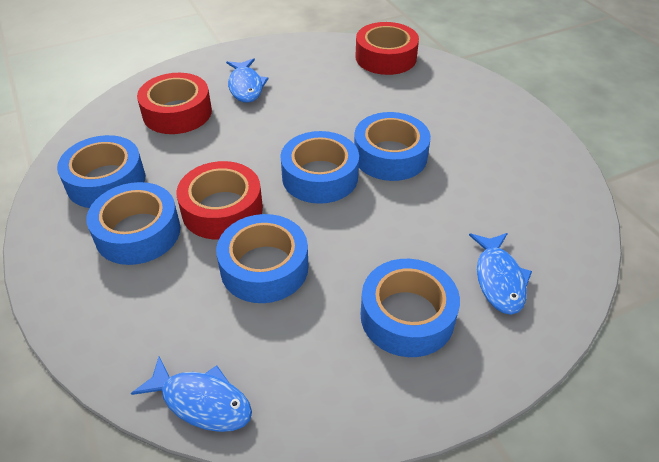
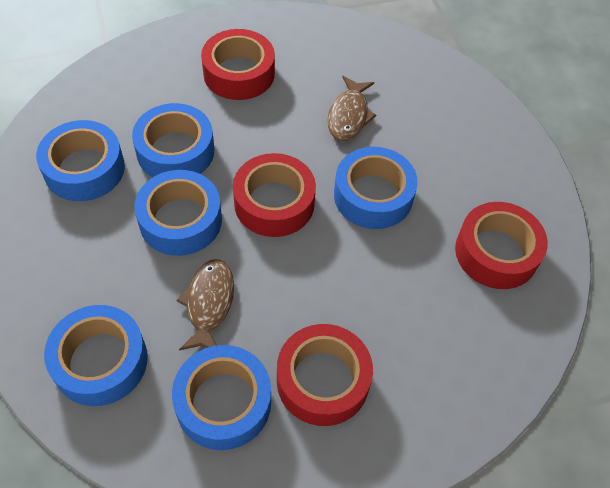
blue fish: [131,356,252,432] [226,58,269,103] [469,233,532,315] = 3 -> none = 0
brown fish: none = 0 -> [176,259,234,350] [328,76,376,141] = 2
red tape: [137,73,212,134] [177,161,263,239] [355,22,419,75] = 3 -> [201,29,275,100] [233,153,316,237] [277,324,373,426] [455,202,548,289] = 4

